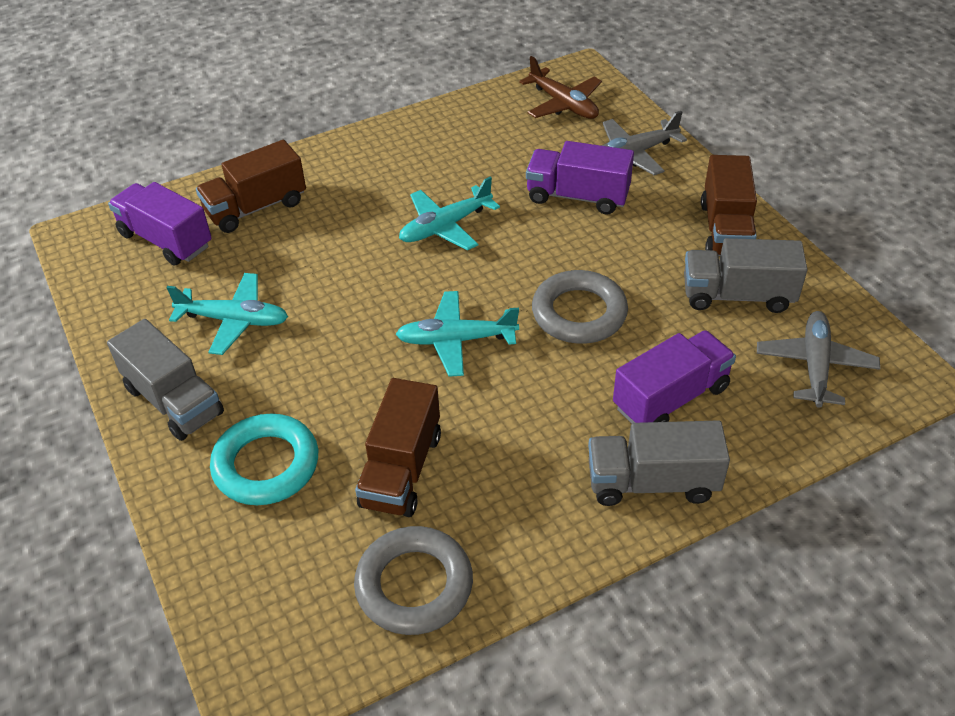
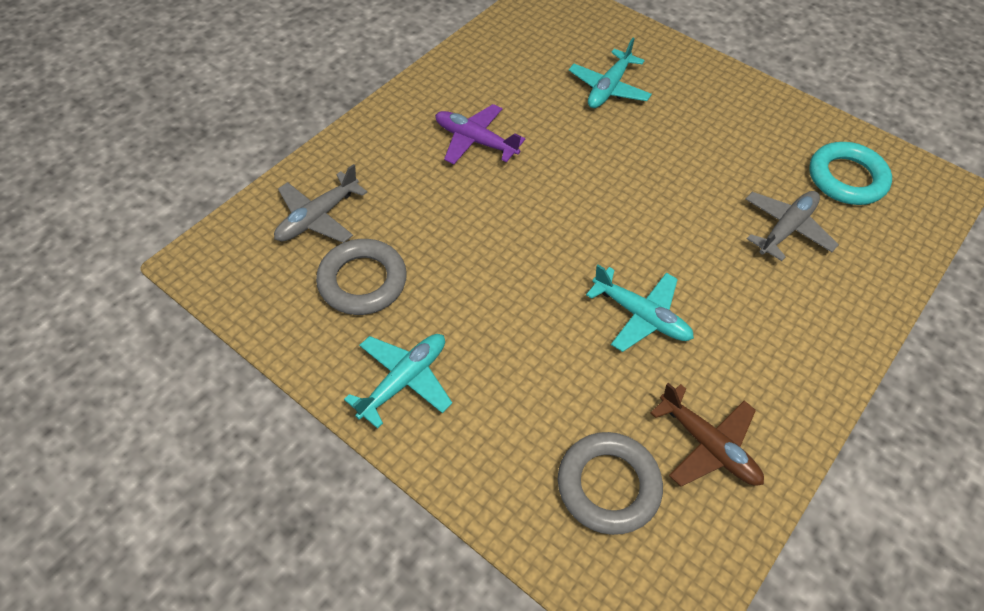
brown truck: [196,140,306,233] [355,378,441,517] [701,155,757,256] = 3 -> none = 0
grey truck: [107,319,224,441] [588,420,730,506] [684,238,808,313] = 3 -> none = 0
purple plane: none = 0 -> [435,104,525,164] = 1
purple truck: [108,182,212,266] [526,141,634,214] [613,330,736,423] = 3 -> none = 0

